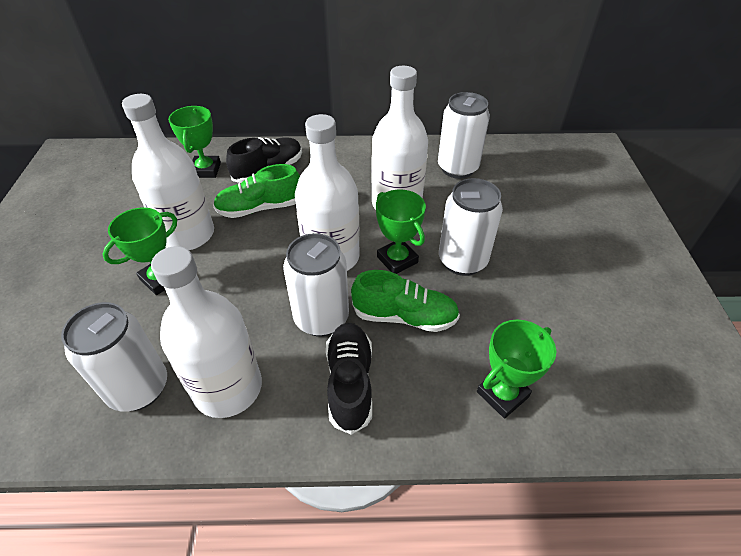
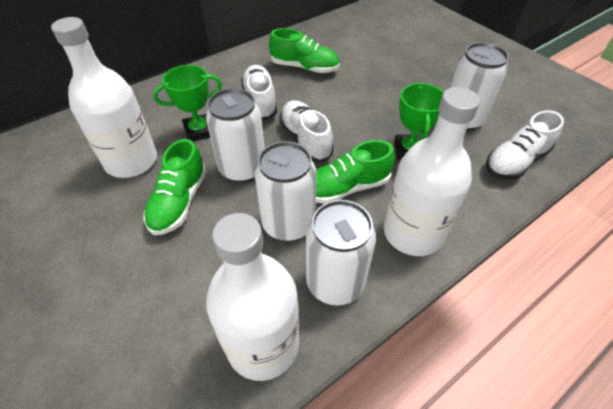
black shoe: [226,137,302,183] [326,323,372,435] = 2 -> none = 0
green shoe: [213,164,300,218] [351,270,460,332] = 2 -> [144,139,207,235] [269,28,340,73] [316,140,395,204] = 3
green trophy: [103,207,177,295] [168,106,221,178] [376,190,426,274] [477,320,556,418] = 4 -> [153,65,222,142] [394,83,444,160] = 2
white bottle: [122,94,214,250] [151,246,262,418] [295,114,360,271] [371,66,428,209] = 4 -> [51,17,157,178] [206,213,299,381] [384,87,480,256] = 3
white shoe: none = 0 -> [241,65,277,121] [279,100,334,162] [486,111,564,180] = 3

